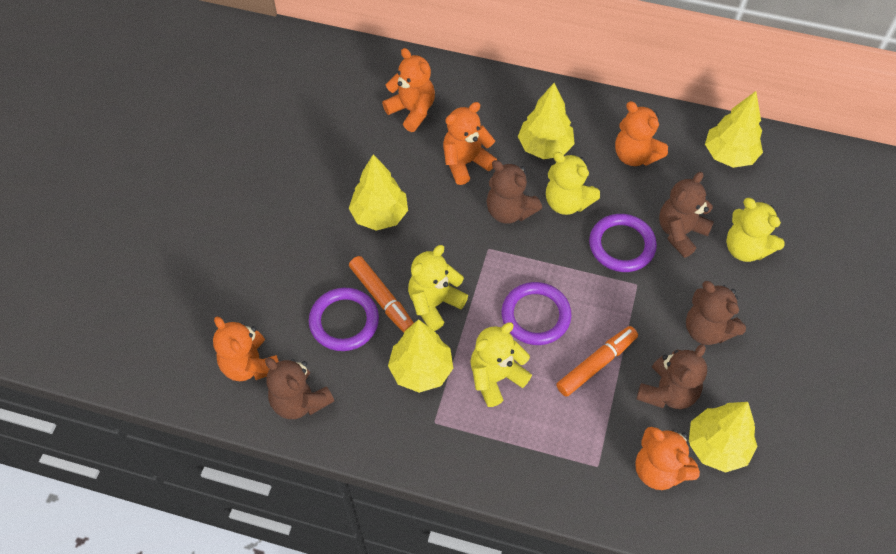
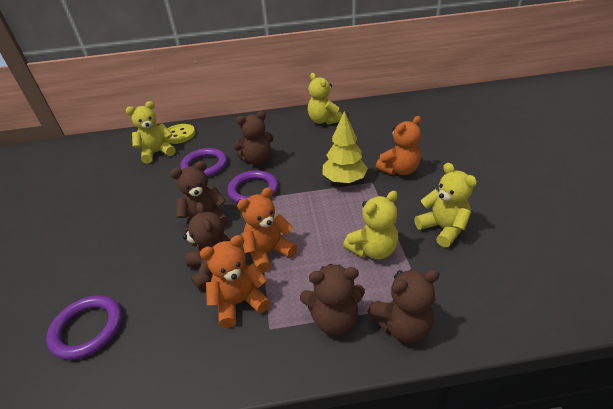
orange marker: [349,256,414,333] [556,326,638,397] = 2 -> none = 0
orange teddy bear: [213,317,279,381] [382,48,435,132] [443,102,497,185] [615,101,668,166] [635,427,700,490] = 5 -> [200,235,271,328] [237,187,297,273] [376,116,421,175] = 3
yellow button: none = 0 -> [166,124,196,144] = 1
yellow tree: [349,154,408,231] [388,319,453,393] [518,83,575,159] [689,402,757,473] [705,91,763,168] = 5 -> [323,111,368,184] = 1

